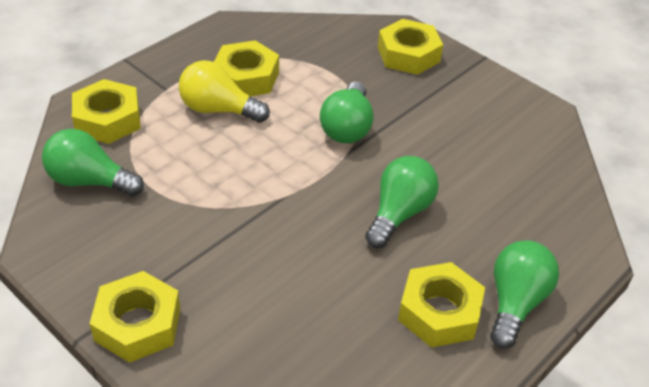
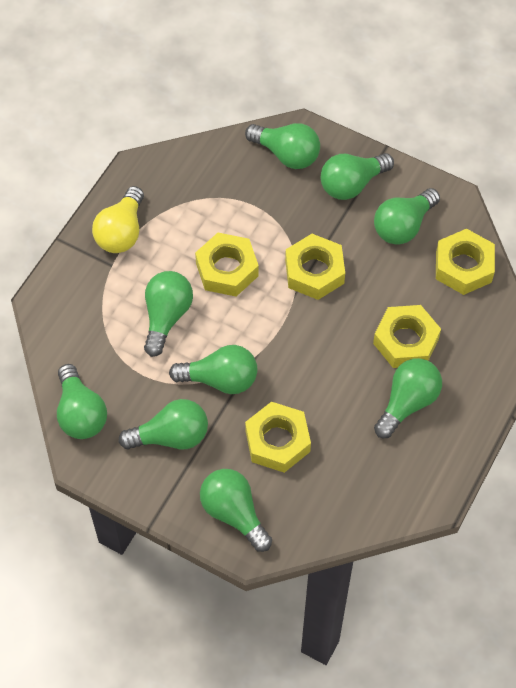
green light bulb: [42,129,144,196] [320,82,373,144] [365,156,439,248] [490,240,559,349] = 4 -> [57,364,107,439] [119,399,208,450] [144,271,193,357] [169,345,257,394] [200,469,272,552] [245,123,320,169] [321,153,394,200] [374,188,440,245] [374,358,442,438] = 9

